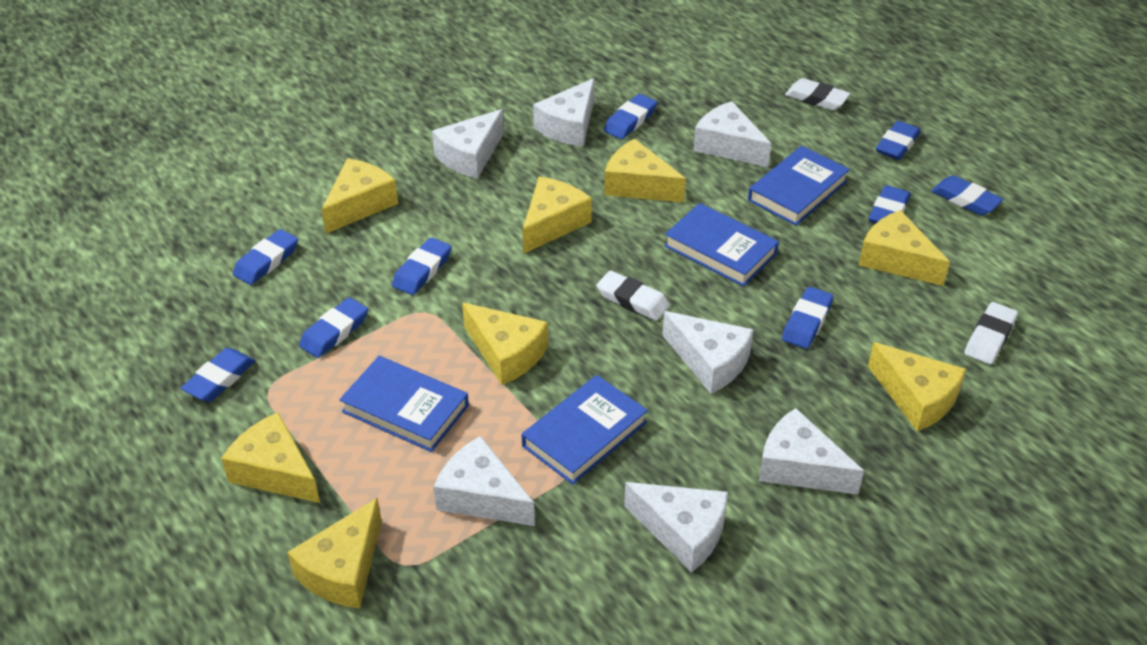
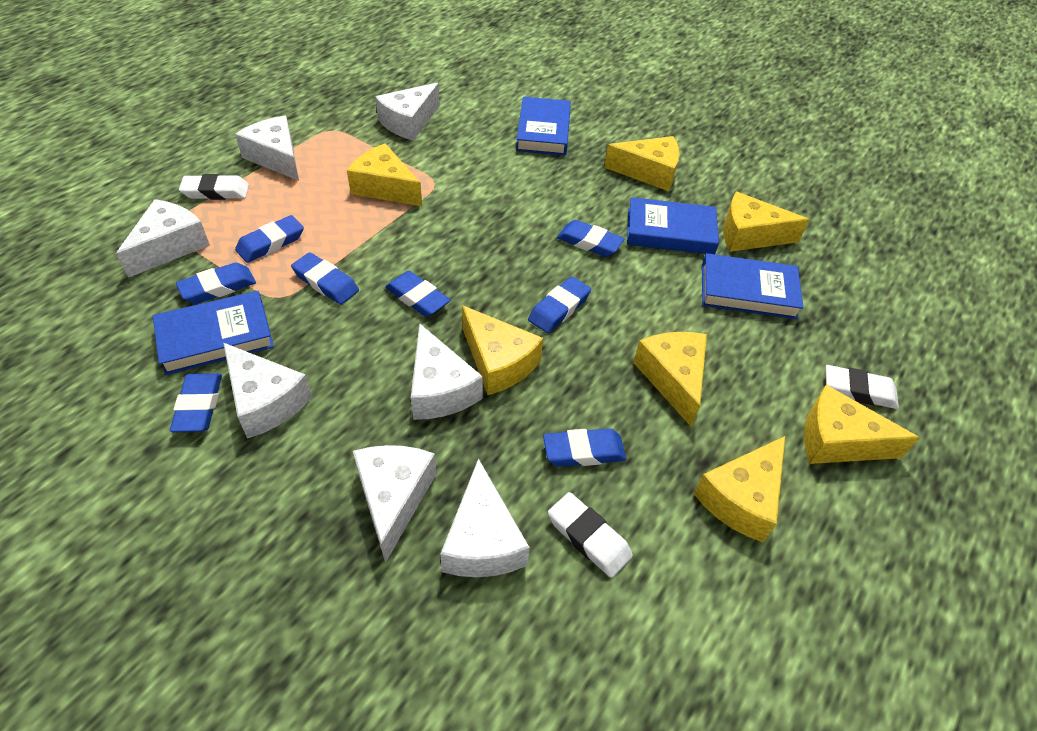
blue eraser: [181,348,255,402] [233,229,298,285] [299,297,368,358] [392,237,452,295] [604,94,657,139] [782,287,834,349] [868,185,910,224] [876,121,921,160] [932,175,1003,215] = 9 -> [170,373,222,432] [176,262,256,304] [235,215,304,263] [291,252,359,304] [385,271,451,317] [528,277,591,333] [543,428,626,467] [557,220,625,257] = 8
yellow cheese: [221,412,320,503] [287,498,382,608] [322,158,398,233] [462,303,548,385] [522,177,592,254] [604,139,686,202] [859,210,950,286] [868,342,966,431] = 8 -> [347,143,422,206] [462,305,543,395] [604,136,679,191] [633,332,707,427] [694,436,785,542] [723,192,810,252] [804,385,920,464] = 7

